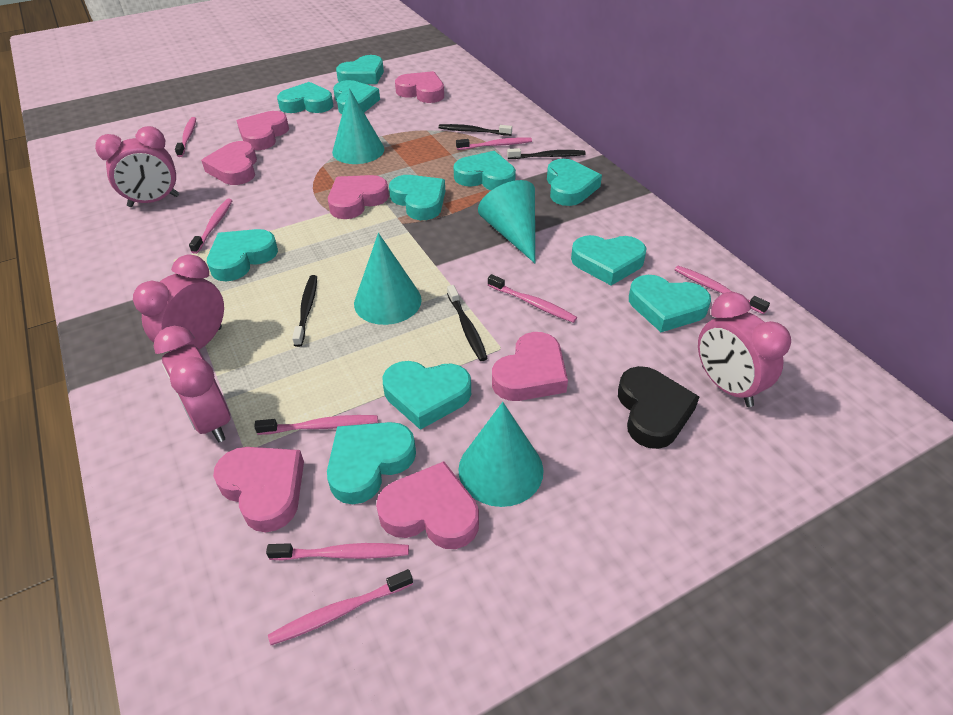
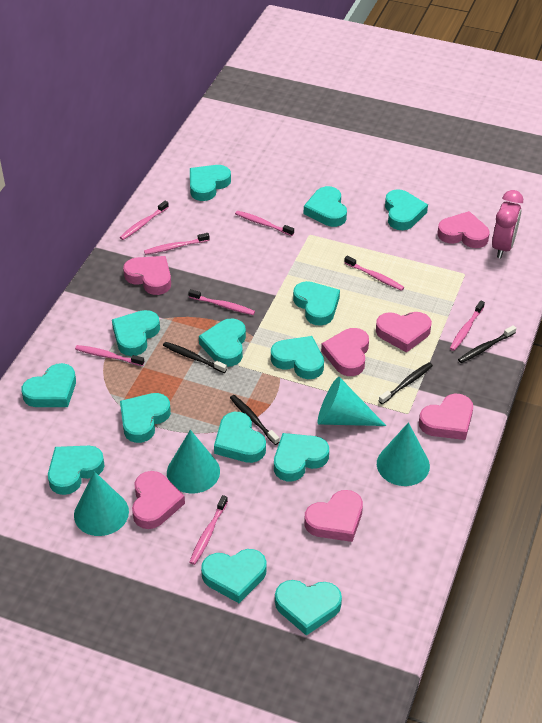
black heart: [618,366,699,449] = 1 -> none = 0
pink clock: [95,126,179,207] [133,255,224,351] [154,326,230,442] [698,292,791,407] = 4 -> [492,190,523,258] = 1
turquoise heart: [207,229,278,281] [277,82,333,113] [327,422,416,504] [333,80,380,114] [336,55,384,84] [383,361,471,430] [389,175,445,220] [454,151,516,190] [547,159,602,206] [571,235,647,286] [629,275,711,332] = 11 -> [21,363,76,407] [48,446,105,495] [112,310,160,356] [120,393,171,443] [190,165,231,201] [199,318,246,367] [201,549,267,603] [214,412,266,463] [271,336,324,379] [274,433,329,481] [275,580,342,635] [293,281,340,326] [304,186,347,227] [385,189,428,230] = 14

